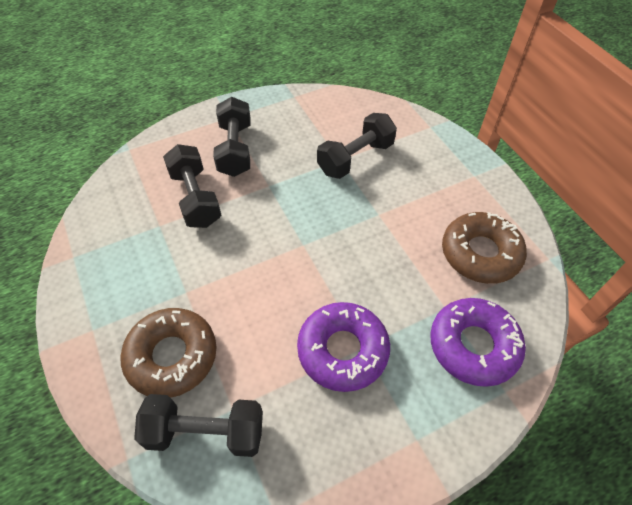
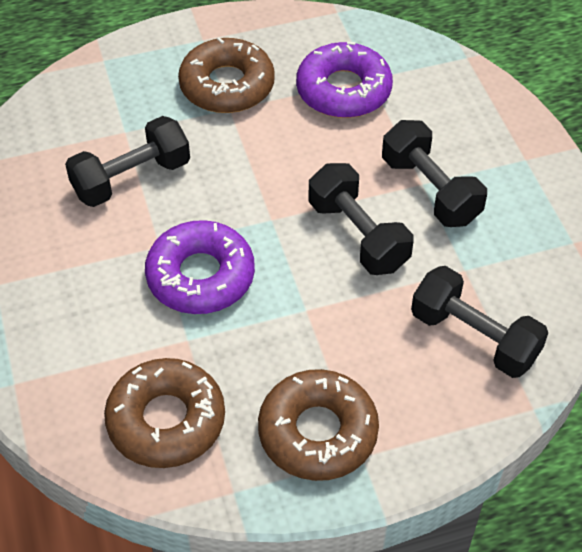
brown donut: [120,308,216,398] [442,212,527,284] = 2 -> [104,358,225,468] [178,37,275,113] [258,369,379,481] = 3

